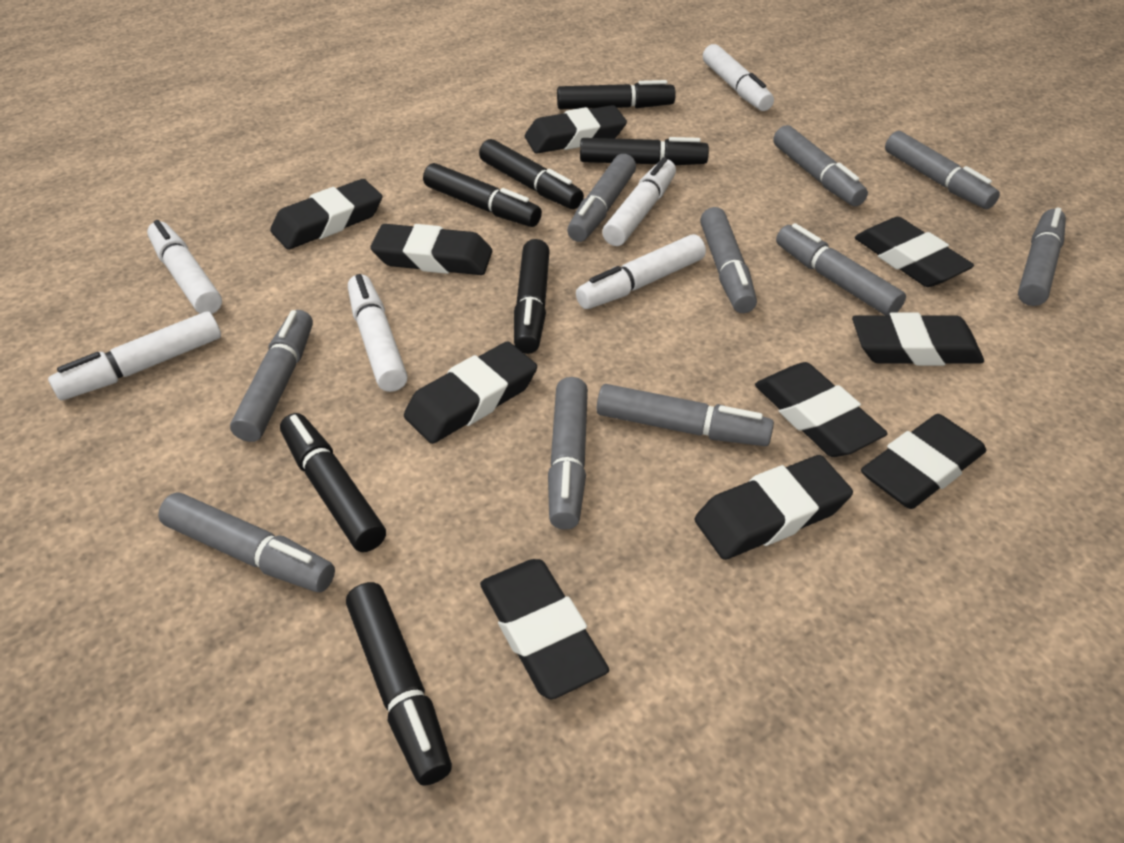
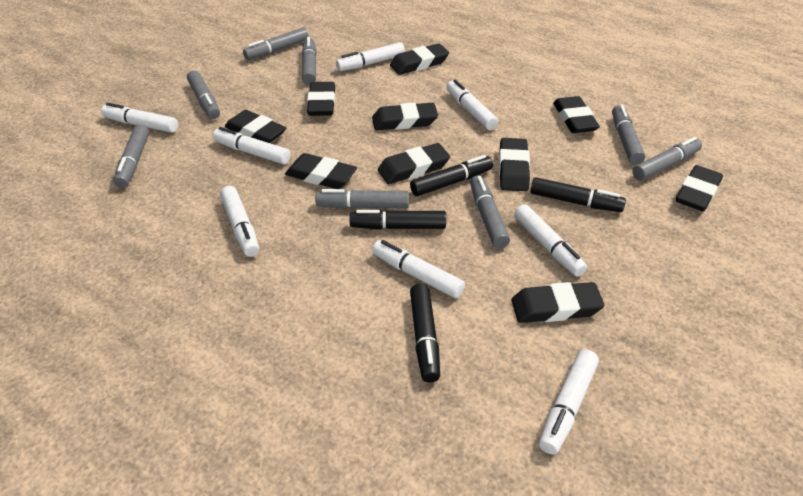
black marker: [280,413,386,552] [346,582,452,786] [423,163,542,227] [479,139,584,209] [514,239,550,354] [557,80,676,109] [580,137,709,165] = 7 -> [350,210,446,230] [410,155,493,196] [410,283,440,383] [530,177,626,212] = 4
grey marker: [158,492,335,592] [230,310,313,442] [548,377,588,530] [567,154,636,242] [597,384,774,446] [700,207,757,313] [773,125,868,206] [776,223,906,315] [885,131,1000,209] [1018,207,1066,306] = 10 -> [113,125,149,188] [187,71,220,119] [243,28,309,60] [302,37,317,85] [315,189,409,209] [470,176,510,248] [612,105,645,165] [632,137,702,181] = 8
white marker: [48,311,221,400] [147,220,222,314] [348,274,408,392] [576,234,706,309] [602,157,676,246] [703,44,774,111] = 6 -> [101,103,178,133] [213,127,290,164] [220,186,259,257] [336,42,405,71] [372,240,465,298] [446,80,499,130] [514,204,587,277] [539,349,599,455] = 8

